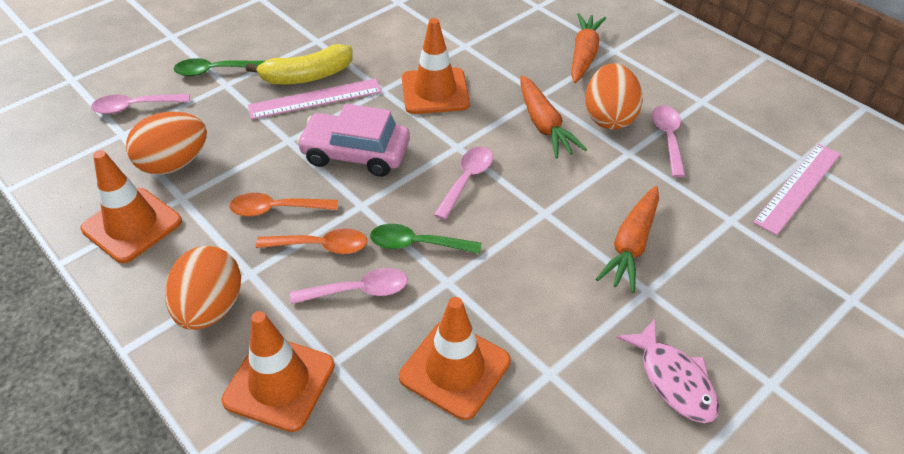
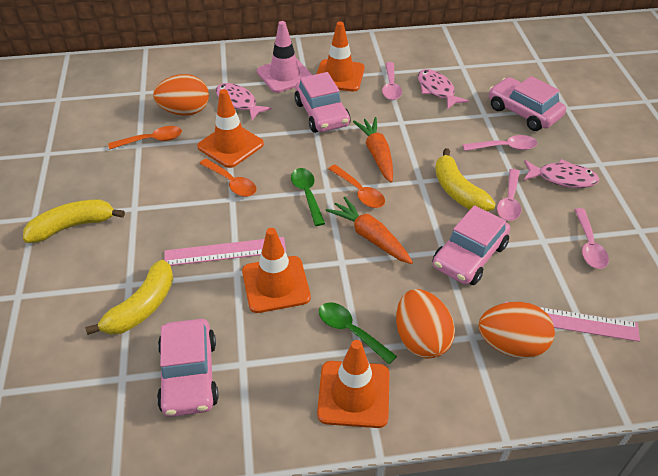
orange carrot: [520,75,587,158] [571,13,606,83] [596,186,659,293] = 3 -> [325,197,413,264] [353,117,393,182] = 2
orange spoon: [229,193,338,217] [256,228,367,254] = 2 -> [108,126,182,149] [199,159,257,197] [328,165,385,208] = 3
pink car: [297,104,410,177] = 1 -> [157,319,219,417] [295,72,351,133] [433,205,510,285] [489,76,566,131] = 4
pink fish: [617,319,719,423] = 1 -> [216,83,272,120] [418,69,469,110] [523,159,599,188] = 3
pink traffic cone: none = 0 -> [257,21,312,93] = 1
yellow banana: [246,44,353,84] = 1 -> [23,199,125,243] [85,260,173,335] [435,148,496,212] = 3

